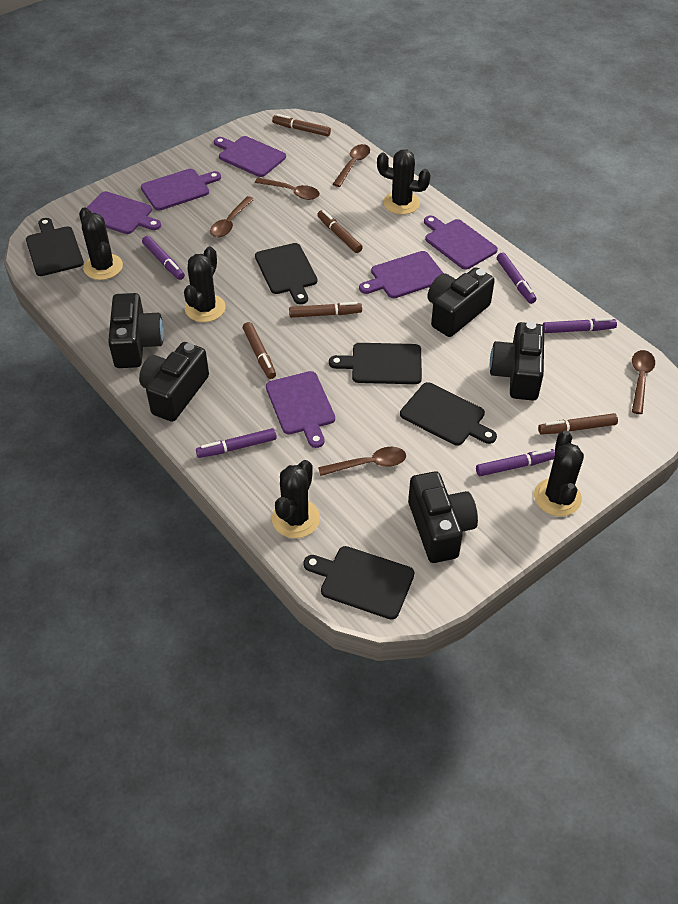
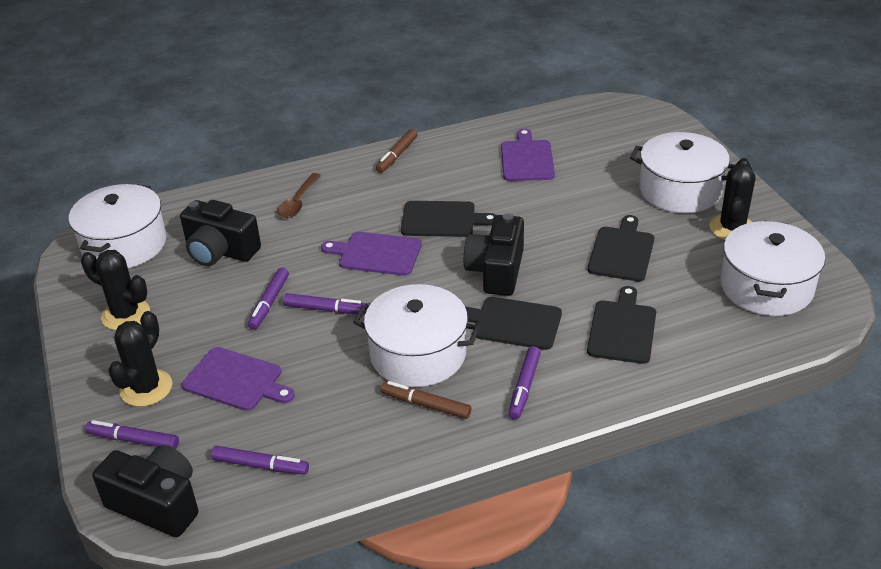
black cactus: [79,207,123,280] [184,247,226,322] [272,460,320,538] [377,149,431,215] [534,430,584,516] = 5 -> [81,250,150,330] [108,311,172,407] [710,158,755,240] = 3
black camera: [108,293,164,368] [139,342,209,422] [408,471,478,563] [428,268,495,337] [490,322,544,401] = 5 -> [92,445,198,537] [180,200,261,266] [464,213,524,296] = 3
black cutting board: [26,218,84,276] [255,243,317,304] [303,546,415,620] [329,343,422,384] [400,382,497,446] = 5 -> [401,201,497,237] [465,297,562,350] [587,286,656,364] [588,215,654,281] = 4
brown marker: [243,322,276,379] [272,114,331,136] [289,302,362,318] [317,210,363,253] [538,413,618,435] = 5 -> [376,129,418,173] [381,381,471,419] = 2
brown spoon: [210,196,254,237] [255,178,320,200] [318,447,406,476] [333,144,370,187] [632,350,655,414] = 5 -> [277,173,321,218] = 1
purple cutting board: [87,191,161,234] [141,169,221,211] [214,136,286,177] [266,371,335,448] [359,251,443,298] [424,215,498,270] = 6 -> [182,347,295,411] [321,232,422,276] [501,129,555,181] = 3
white pot: none = 0 -> [69,184,167,268] [353,284,480,387] [630,132,735,213] [720,220,825,316] = 4

